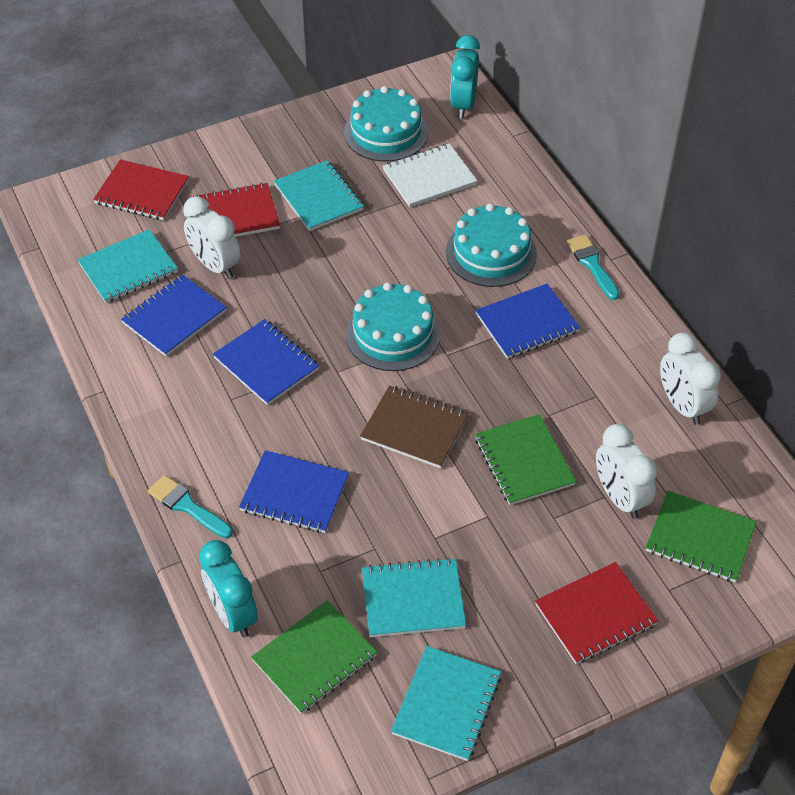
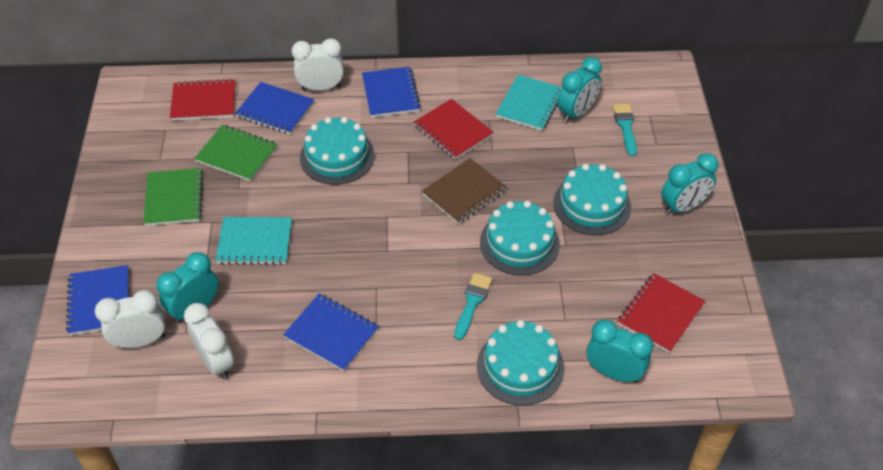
green notebook: [251,600,377,714] [475,414,576,505] [646,491,757,582] = 3 -> [143,168,203,226] [194,125,277,181] = 2
turquoise cake: [344,86,428,162] [345,282,441,371] [446,203,537,287] = 3 -> [300,117,375,185] [477,320,564,406] [480,201,560,275] [553,164,631,235] = 4
turquoise clock: [199,540,258,638] [450,35,480,119] = 2 -> [156,252,219,323] [558,57,602,123] [586,319,653,383] [661,153,719,215] = 4
turquoise notebook: [78,229,178,303] [274,160,364,231] [362,558,466,637] [391,646,501,761] = 4 -> [216,217,292,265] [496,75,562,131] = 2
white notebook: [383,143,477,207] = 1 -> none = 0

